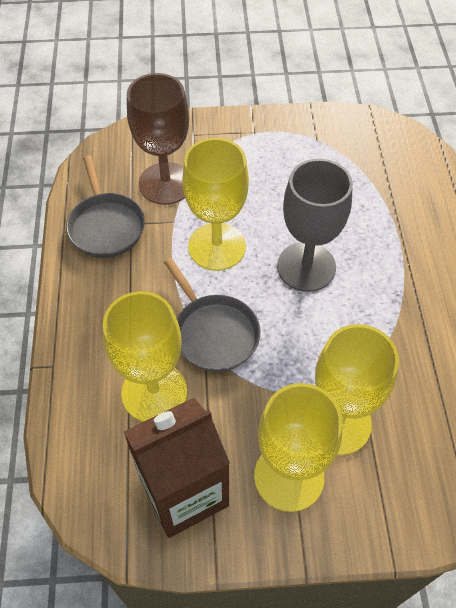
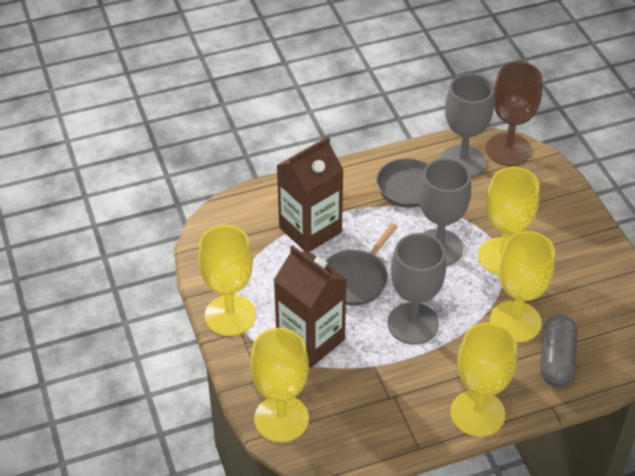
brown carton: [123,398,230,538] = 1 -> [274,245,347,368] [277,137,344,252] = 2
grey capsule: none = 0 -> [541,315,577,387] = 1
grey goblet: [277,159,353,292] = 1 -> [387,233,446,345] [419,158,471,266] [440,73,494,178] = 3
yellow goblet: [103,291,187,422] [182,138,249,271] [254,383,343,512] [315,324,399,455] = 4 -> [198,225,256,336] [250,328,309,442] [450,322,517,437] [478,167,540,275] [490,231,555,342] = 5

